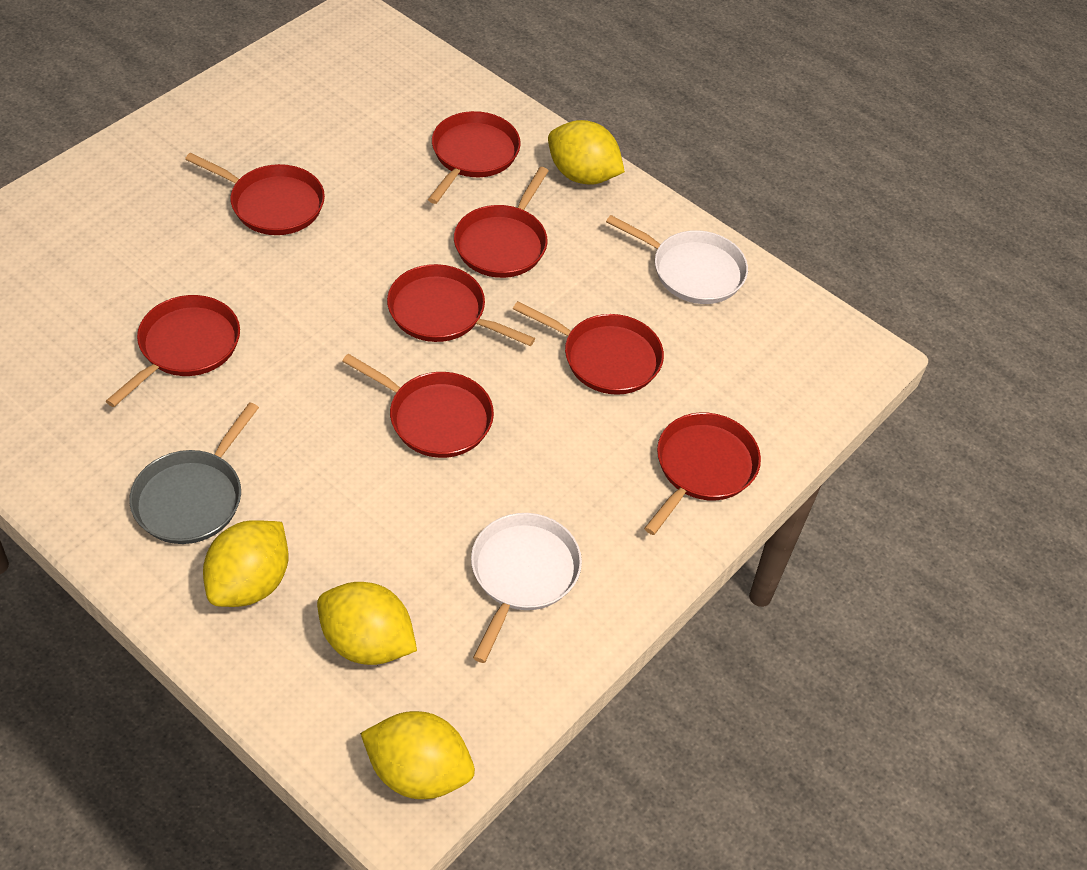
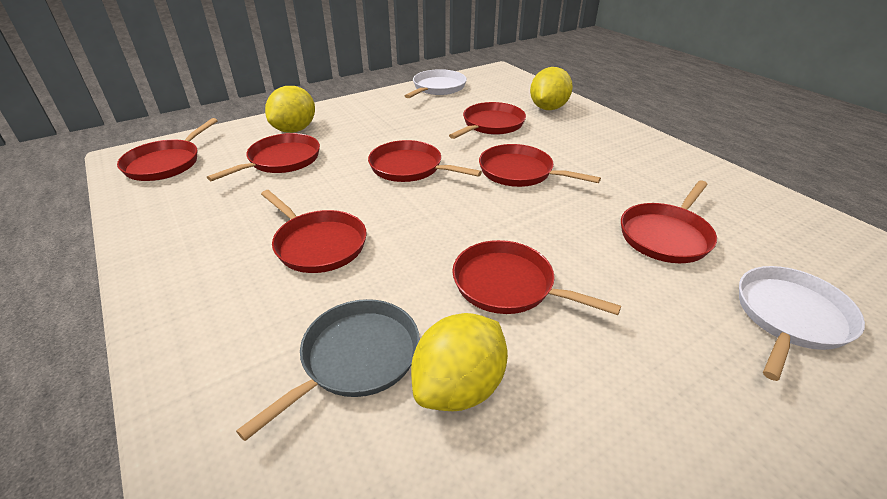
yellow lemon: [203,520,289,607] [317,582,417,665] [360,711,475,799] [548,120,625,185] = 4 -> [265,86,315,133] [411,313,508,411] [530,67,573,110] = 3

